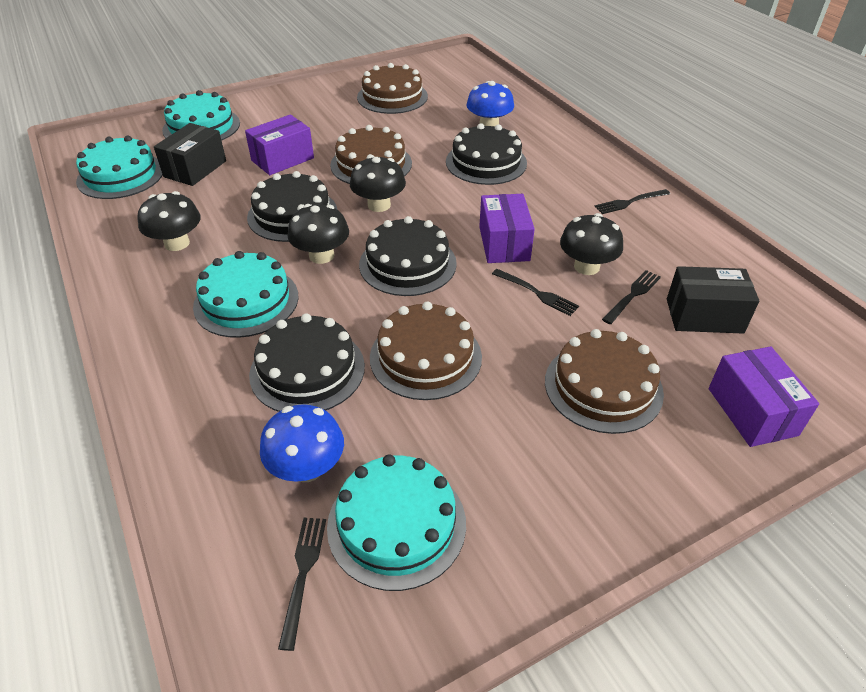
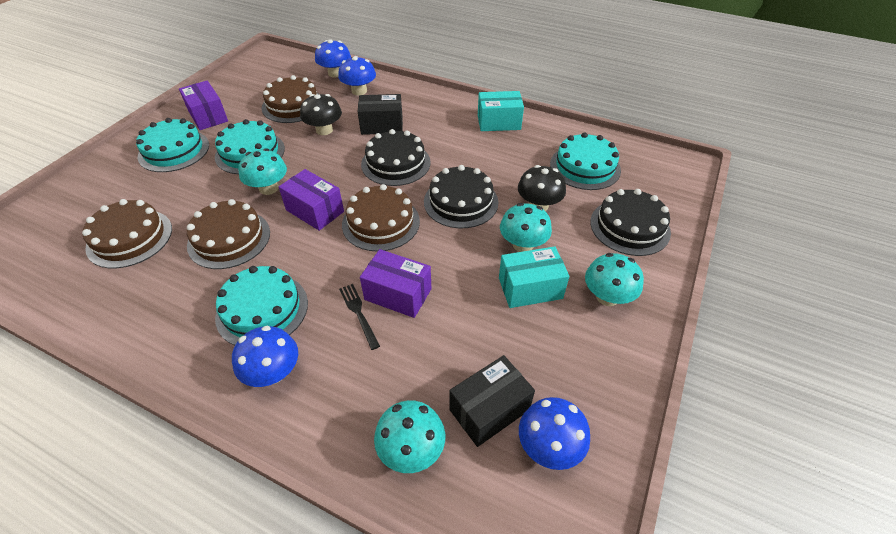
black cake: [247,171,337,242] [249,314,365,412] [359,216,457,296] [446,123,527,185] = 4 -> [361,129,431,186] [424,165,499,228] [590,189,671,256] = 3
black fork: [278,518,326,651] [492,269,579,316] [594,189,670,214] [602,270,661,324] = 4 -> [339,284,380,350] = 1
black mushroom: [138,191,200,251] [288,204,349,264] [350,155,406,212] [560,213,623,275] = 4 -> [300,94,342,135] [518,165,566,211] = 2
blue mushroom: [260,404,344,482] [466,81,514,126] = 2 -> [232,326,298,387] [315,39,351,77] [338,56,376,95] [519,397,590,470] = 4
turquoise box: none = 0 -> [478,91,524,131] [499,246,570,308] = 2
turquoise mushroom: none = 0 -> [238,148,287,195] [374,400,445,473] [500,203,552,252] [585,253,644,306] = 4

